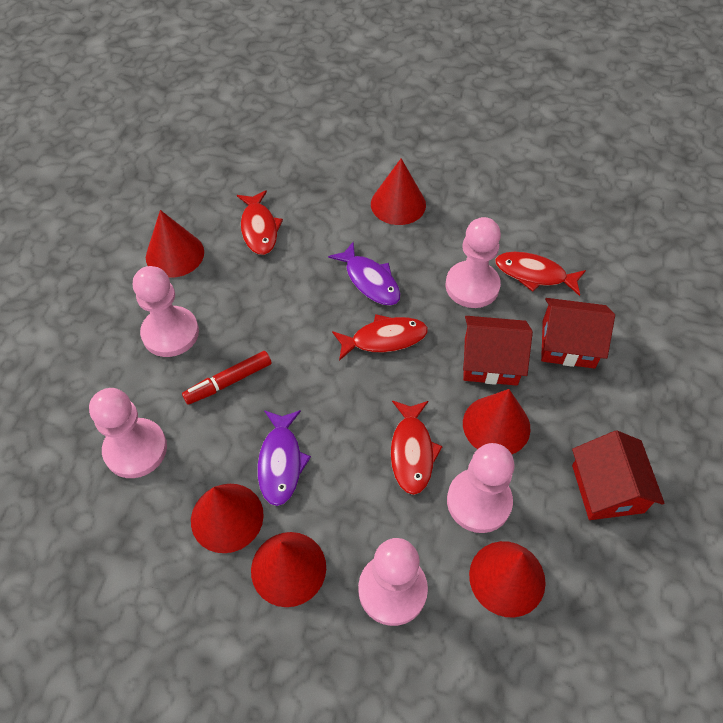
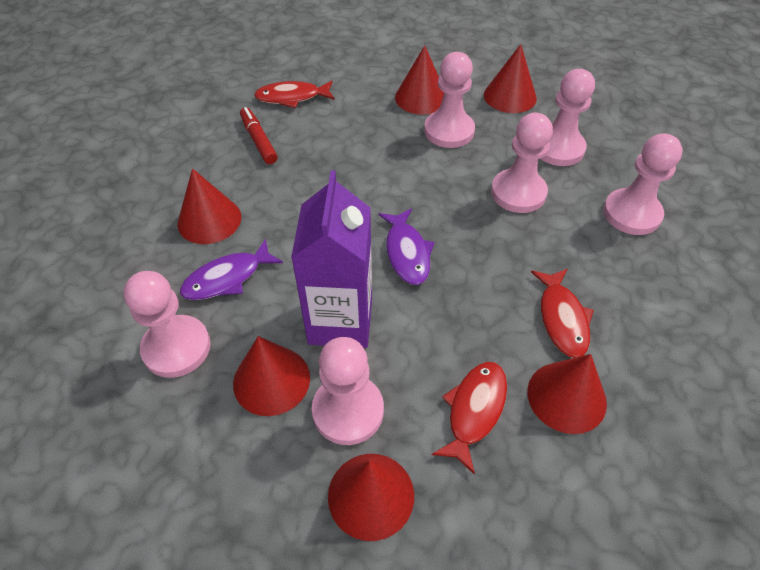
pink pawn: [89,388,167,478] [133,266,199,357] [358,538,428,626] [446,217,501,308] [447,443,515,533] = 5 -> [124,271,211,378] [312,337,384,445] [424,52,475,148] [491,113,553,213] [540,69,595,166] [603,133,683,235] = 6
purple carton: none = 0 -> [291,170,372,348] = 1
red fish: [237,190,283,255] [332,314,428,361] [391,401,443,495] [495,252,586,296] = 4 -> [254,81,335,108] [432,362,507,475] [531,269,594,358] = 3
red house: [463,316,533,386] [541,298,615,369] [572,431,665,520] = 3 -> none = 0

